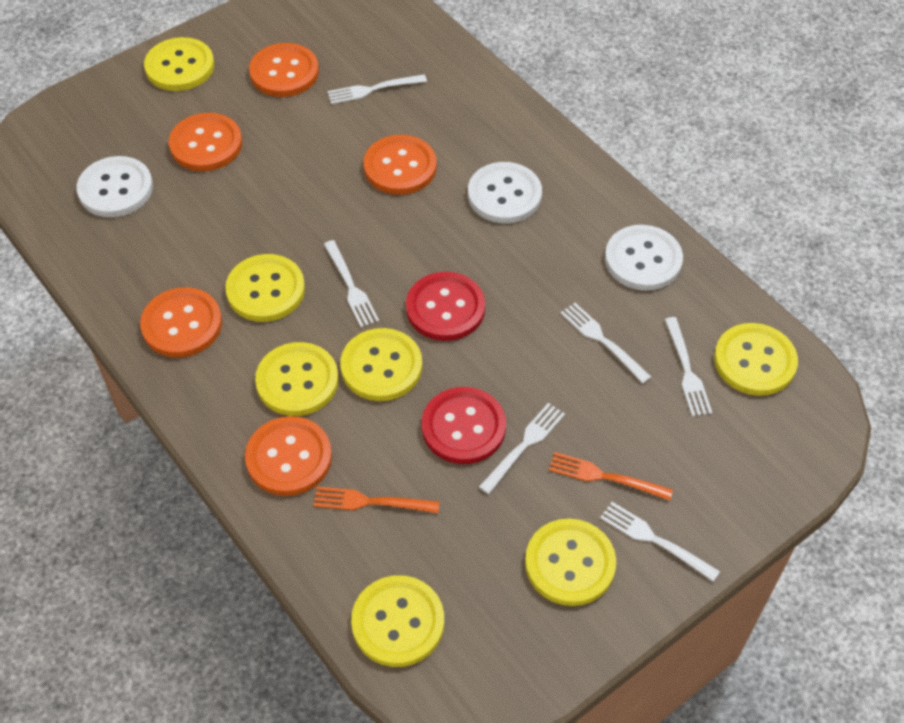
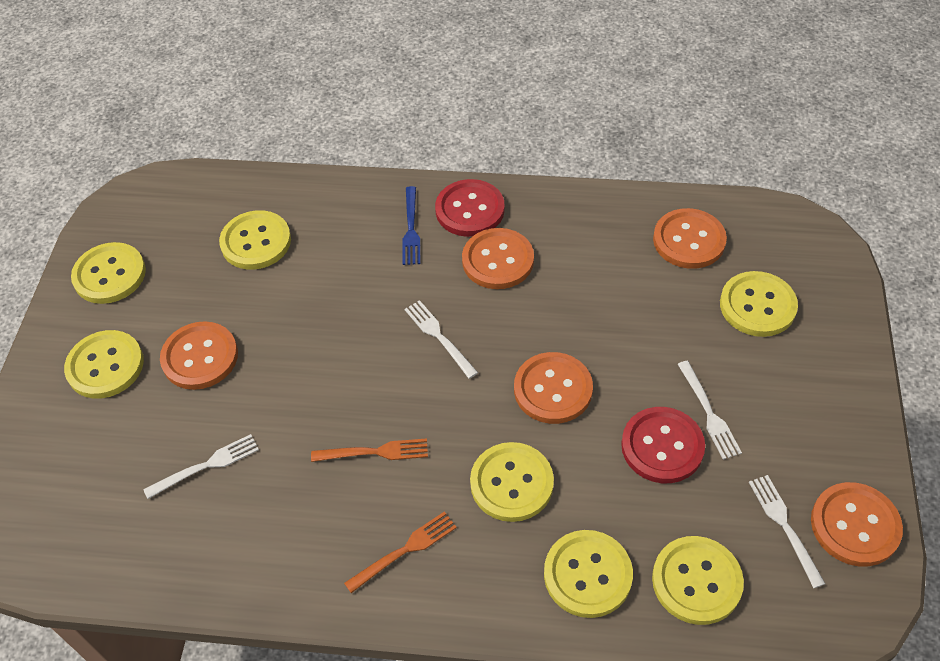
blue fork: none = 0 -> [402,186,420,265] = 1
white button: [77,156,153,217] [468,162,542,223] [605,225,683,291] = 3 -> none = 0
white fork: [324,240,379,327] [327,74,427,104] [479,403,565,494] [560,303,651,384] [600,502,720,582] [665,317,712,417] = 6 -> [143,434,259,499] [404,300,478,379] [678,361,742,460] [749,475,825,588] = 4

